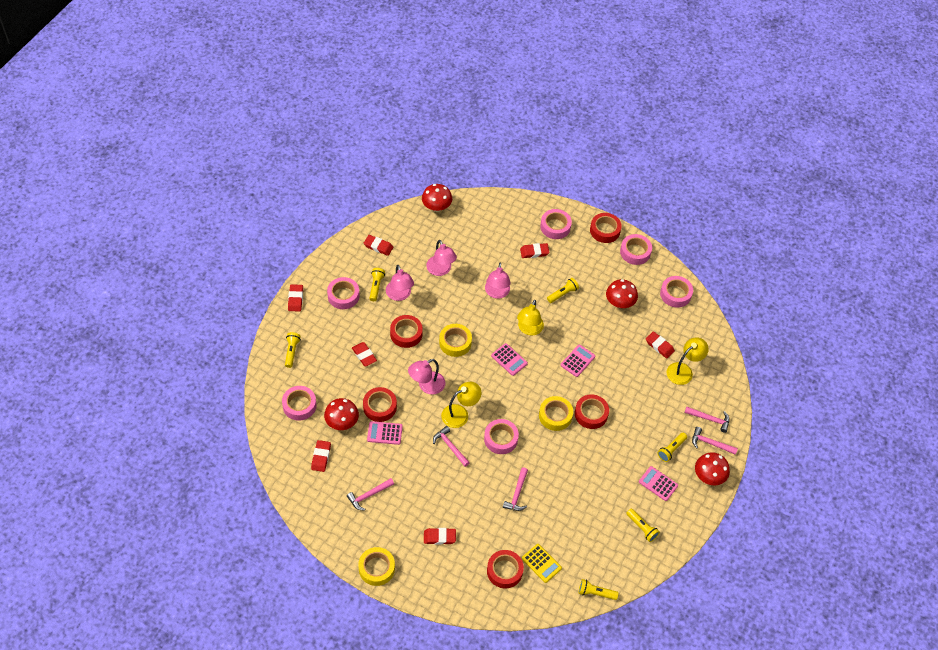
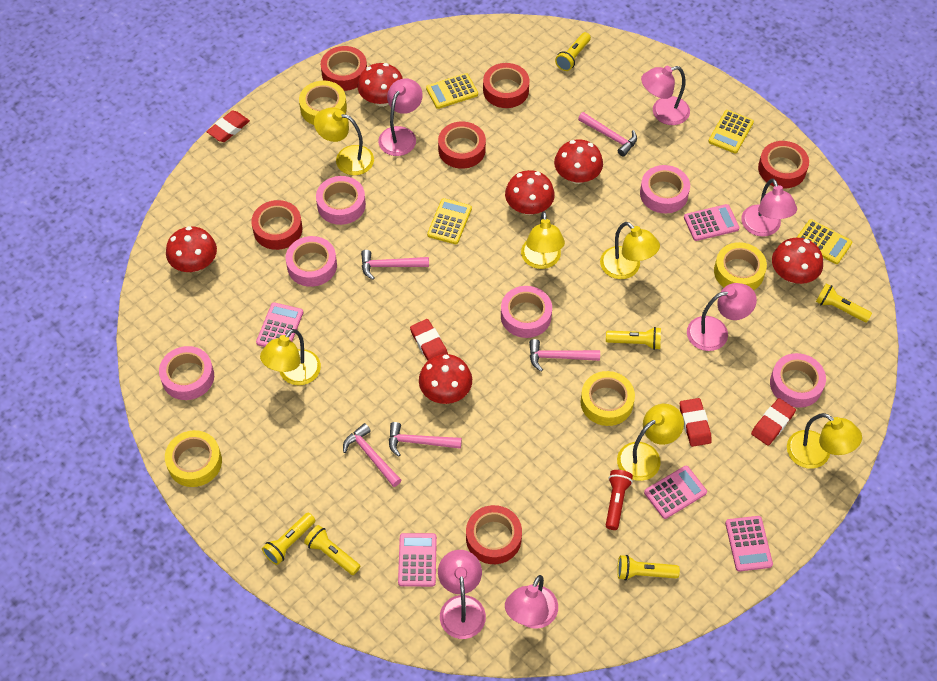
pink calculator: [367,421,403,445] [491,343,528,376] [561,344,595,377] [639,466,678,501] = 4 -> [256,302,303,347] [398,533,437,587] [644,466,707,519] [684,204,739,241] [725,516,773,572] = 5
pink lamp: [386,265,414,301] [408,359,445,395] [426,240,457,276] [485,263,510,299] = 4 -> [378,79,423,156] [438,550,486,639] [505,575,558,629] [641,66,690,125] [687,283,757,351] [741,179,797,237] = 6
red eraser: [288,284,303,312] [311,440,331,472] [352,342,377,366] [364,235,393,256] [424,528,456,545] [520,243,550,258] [646,331,675,358] = 7 -> [207,111,250,142] [410,319,448,361] [680,398,712,447] [751,398,796,446] = 4
red flashlight: none = 0 -> [606,470,633,530] = 1
red mushroom: [324,398,359,430] [422,184,452,212] [606,279,638,308] [695,452,730,486] = 4 -> [166,226,217,272] [357,63,403,107] [419,354,472,404] [505,170,555,215] [554,139,603,184] [772,238,823,284] = 6
red tape: [363,387,397,422] [390,315,423,348] [487,550,524,588] [575,394,609,429] [590,213,622,243] = 5 -> [251,200,303,250] [321,46,367,91] [438,122,486,169] [466,505,522,564] [483,63,529,108] [758,141,809,188] = 6
yellow calculator: [522,544,562,583] = 1 -> [426,73,478,109] [427,198,472,244] [708,110,754,153] [796,219,852,264] = 4
yellow lamp: [441,382,481,428] [517,300,544,335] [667,337,709,385] = 3 -> [260,329,321,385] [314,107,374,175] [521,211,565,269] [600,222,660,279] [617,404,684,481] [787,413,862,469] = 6
yellow tape: [358,547,395,586] [439,324,472,357] [539,396,573,431] = 3 -> [165,430,222,487] [299,80,347,125] [580,371,635,426] [714,242,767,290] = 4

